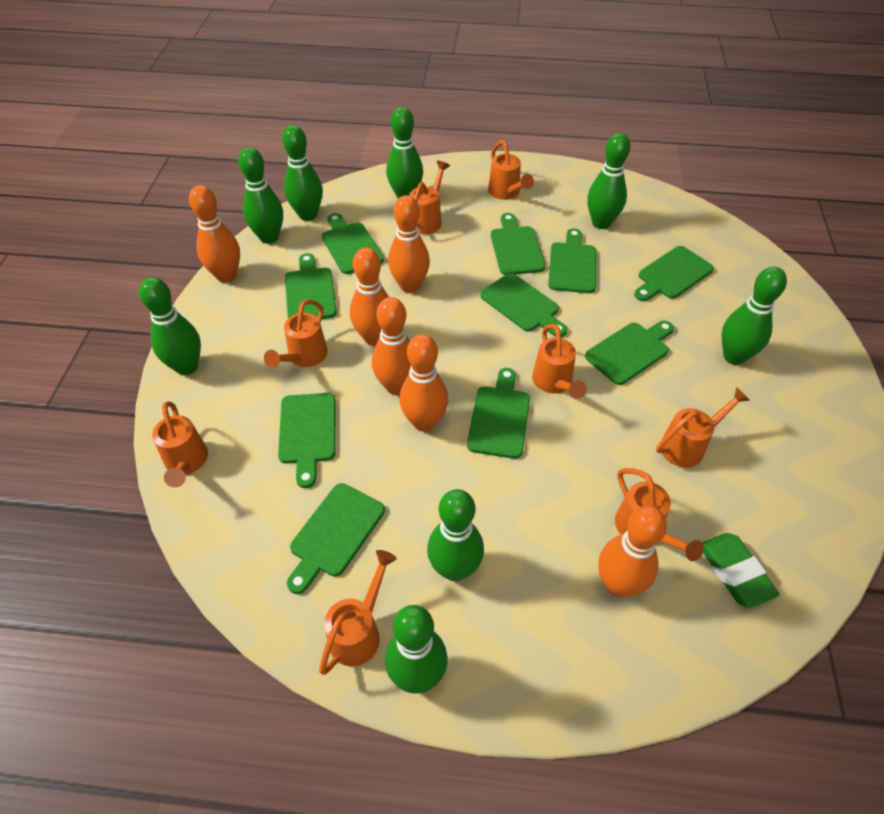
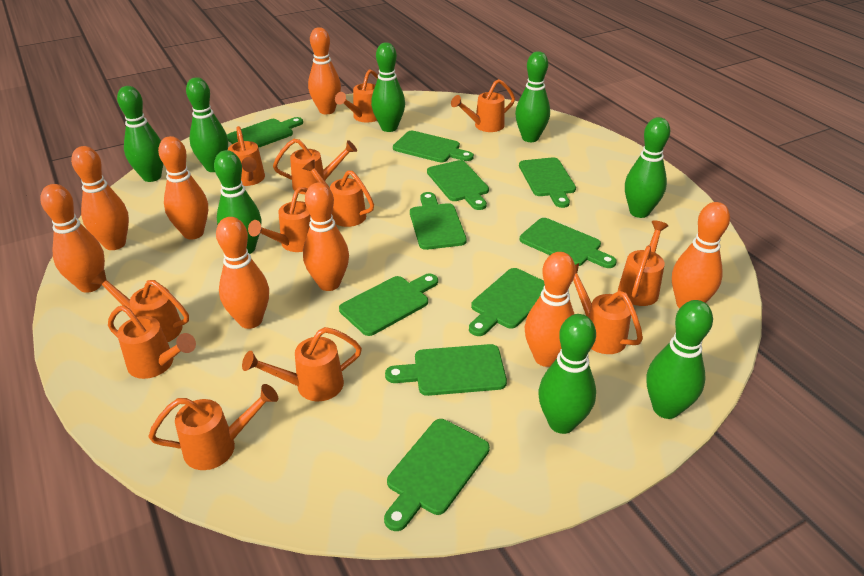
green eraser: [702,533,780,608] = 1 -> none = 0
orange bowling pin: [189,185,240,283] [350,248,389,346] [372,297,411,395] [388,195,430,293] [400,334,448,432] [598,506,667,597] = 6 -> [40,184,105,293] [71,146,129,250] [158,136,208,240] [216,217,269,329] [303,183,349,291] [308,27,341,114] [525,252,576,367] [672,202,730,309] = 8
orange watering can: [152,401,208,488] [264,299,328,368] [319,550,397,675] [409,161,450,234] [488,140,534,200] [532,324,587,399] [615,468,704,561] [656,387,750,468] = 8 -> [91,270,189,342] [108,305,196,379] [149,384,278,470] [228,126,265,186] [242,327,362,401] [248,187,311,252] [273,139,357,194] [303,160,374,227] [335,69,378,123] [451,79,515,132] [573,263,643,354] [618,220,668,306] = 12

